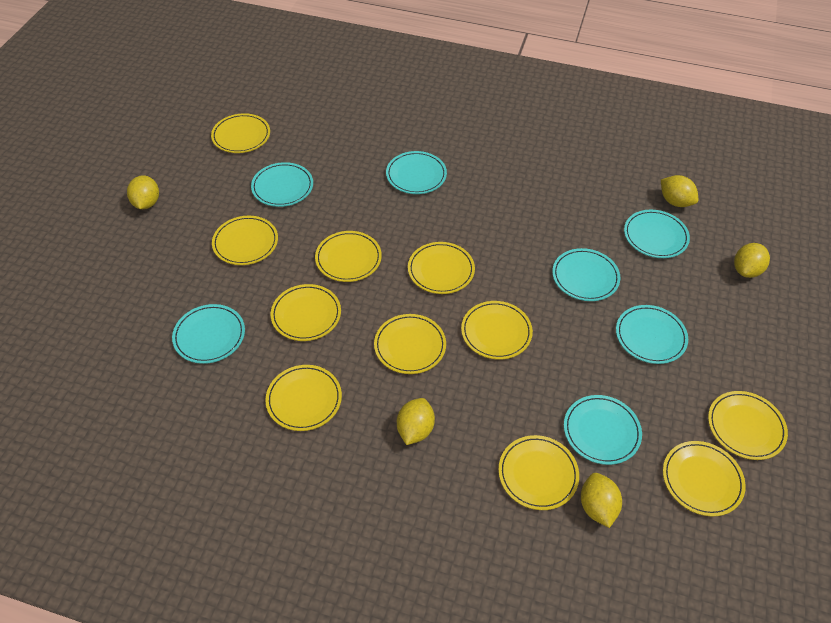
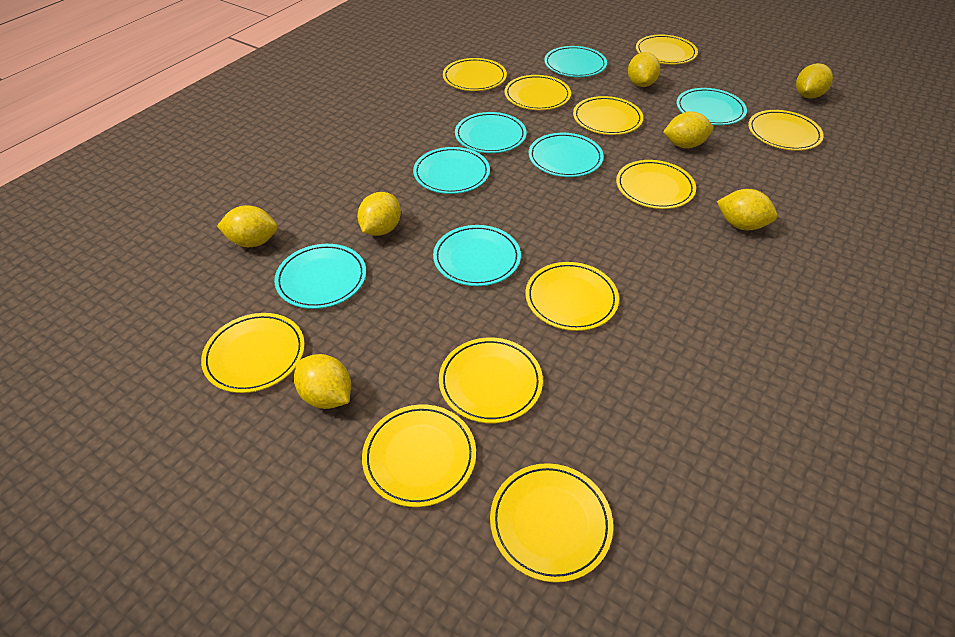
yellow lemon: [127,175,159,209] [397,398,435,445] [581,473,622,528] [661,175,698,207] [734,243,770,278] = 5 -> [217,205,278,247] [294,354,351,409] [357,192,401,236] [628,52,660,87] [663,111,713,148] [717,189,777,230] [796,63,833,98] = 7

